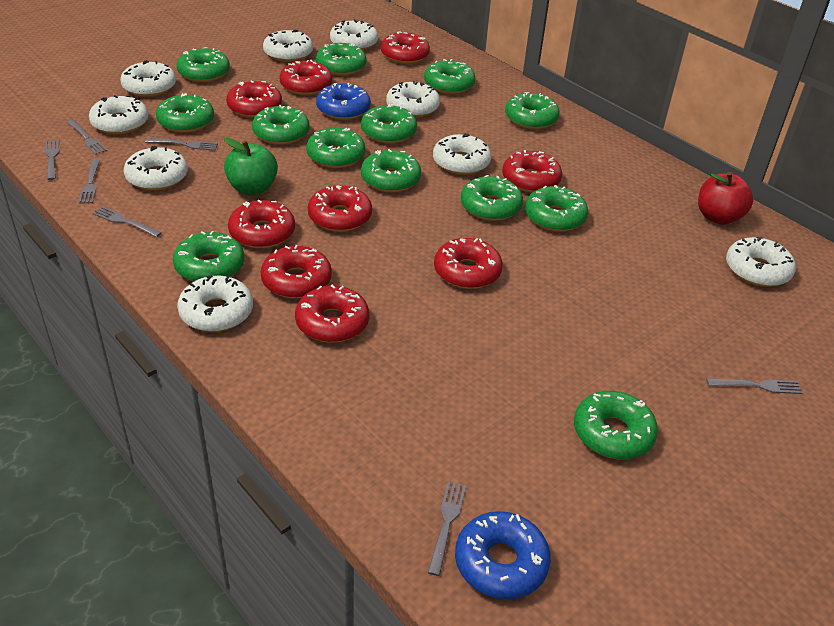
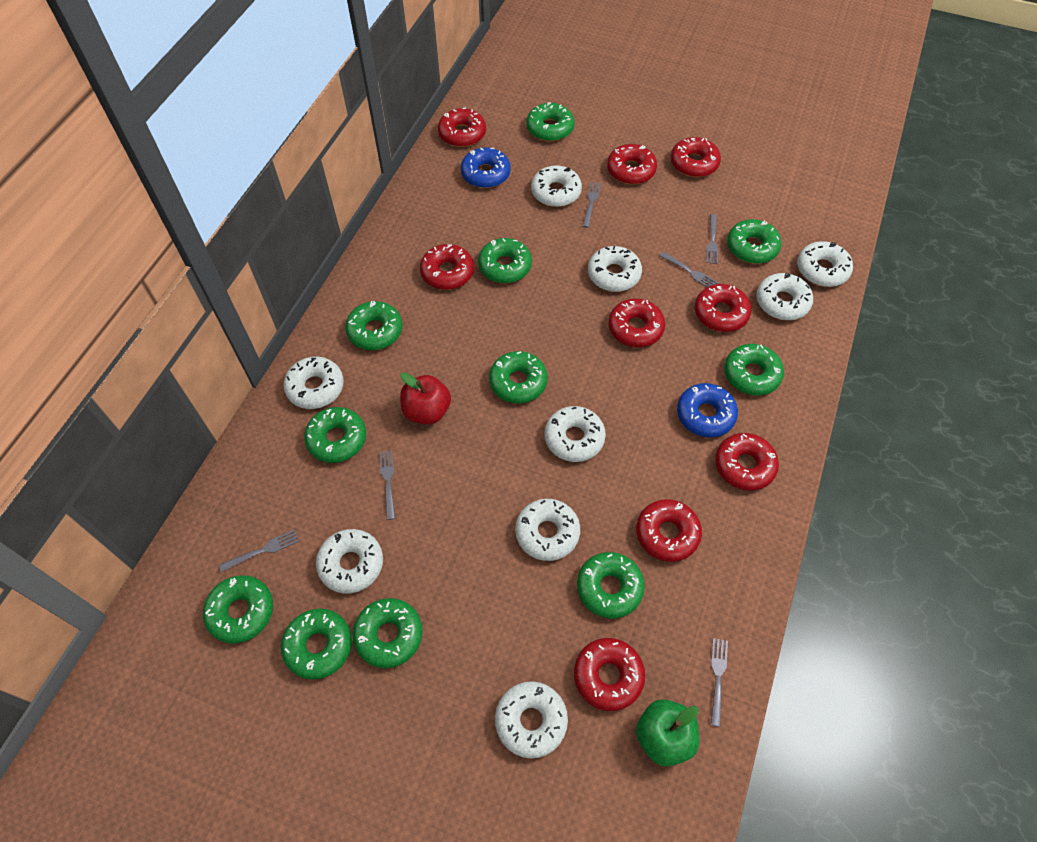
green donut: [156,93,214,133] [173,231,244,282] [176,47,230,82] [252,105,310,145] [306,128,365,168] [316,43,367,76] [361,104,417,143] [361,149,421,192] [424,59,476,94] [461,175,523,221] [505,92,560,129] [525,185,588,232] [574,391,658,459] = 13 -> [203,575,273,644] [281,609,352,680] [304,407,366,463] [345,301,402,350] [352,598,423,668] [478,238,532,283] [489,351,548,403] [526,102,574,141] [577,552,645,618] [724,344,784,395] [727,219,781,264] = 11
grey fork: [45,140,59,180] [67,120,107,155] [78,159,100,204] [93,206,162,237] [145,138,218,151] [428,482,466,576] [707,378,802,394] = 7 -> [219,530,299,572] [379,451,395,520] [582,182,602,228] [659,252,719,287] [706,214,718,264] [711,638,728,727] = 6

